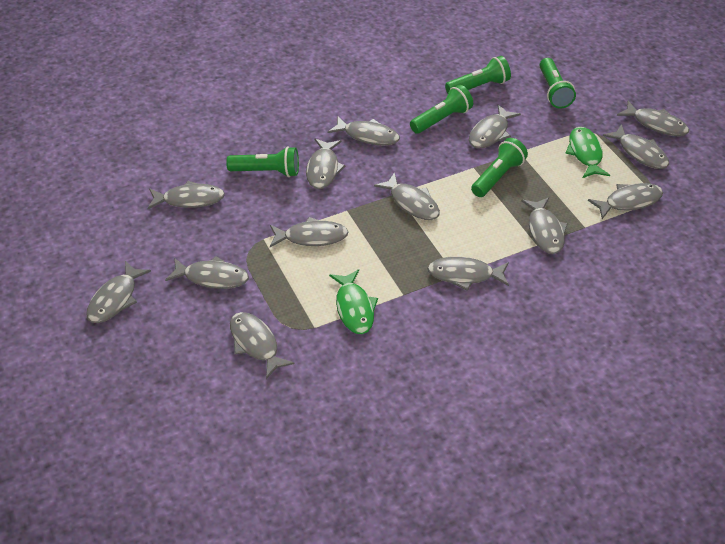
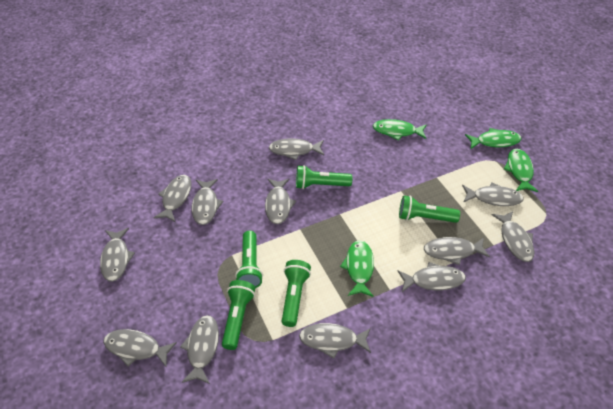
green fish: [329,269,378,334] [565,127,610,178] = 2 -> [340,240,374,297] [373,119,427,141] [465,128,521,149] [504,149,538,192] = 4
grey fish: [86,261,151,323] [147,181,225,209] [165,256,249,289] [230,312,294,379] [270,217,349,247] [306,138,346,189] [328,116,400,146] [374,172,440,220] [427,257,509,291] [469,104,521,148] [521,197,568,254] [588,183,663,219] [603,124,669,169] [617,101,689,136] = 14 -> [100,228,135,282] [103,329,177,367] [154,175,192,222] [180,315,219,384] [192,179,223,225] [265,179,296,224] [269,138,324,160] [299,323,371,359] [398,262,466,292] [424,237,490,265] [462,183,524,206] [492,211,534,262] = 12

